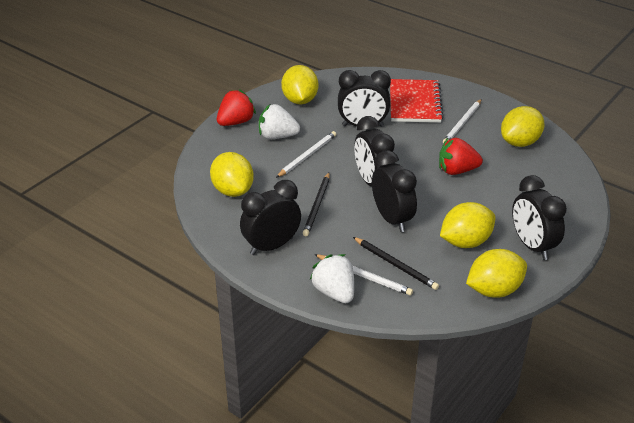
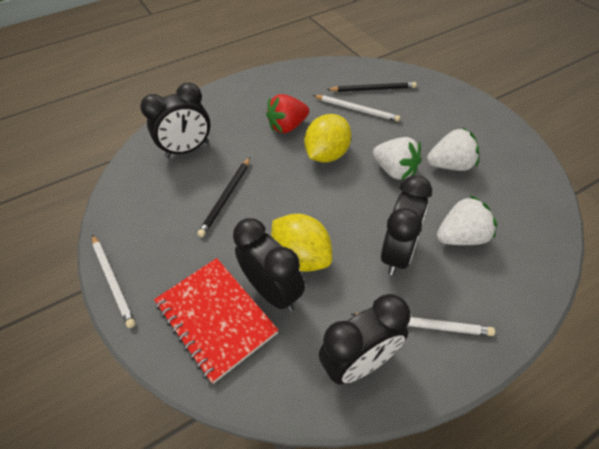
black clock: [240,180,301,255] [338,70,391,127] [354,116,395,187] [372,150,417,232] [512,175,567,260] = 5 -> [140,83,211,158] [233,218,305,312] [319,294,410,385] [381,175,432,275] = 4
red strawberry: [217,89,256,126] [439,138,483,175] = 2 -> [266,94,309,133] = 1
white strawberry: [259,104,300,139] [310,254,354,303] = 2 -> [373,137,422,180] [427,128,479,171] [437,195,497,245] = 3
yellow lemon: [210,152,254,197] [281,65,318,104] [440,202,495,248] [466,249,527,298] [501,106,545,147] = 5 -> [271,214,332,272] [304,114,352,162] = 2

